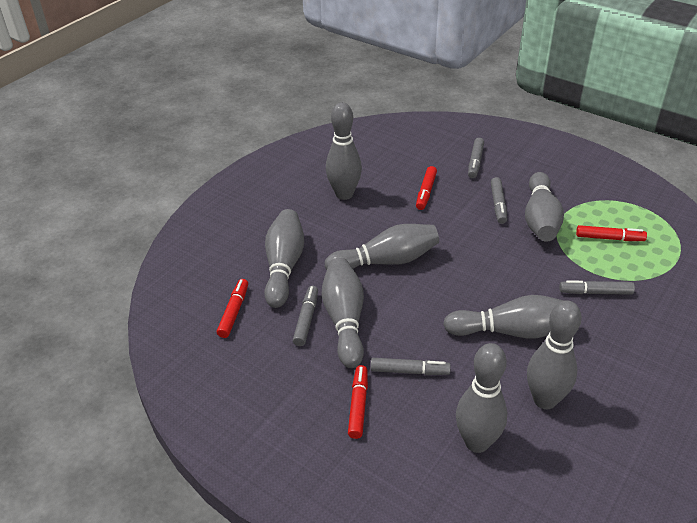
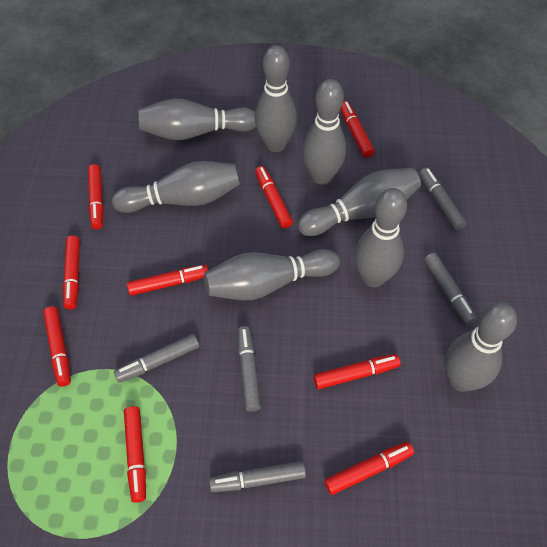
red marker: [217,279,248,338] [348,365,368,439] [416,166,437,210] [576,225,647,241] = 4 -> [43,306,71,387] [63,236,80,310] [88,164,104,229] [124,406,146,503] [127,265,209,296] [255,166,293,228] [313,354,401,389] [324,442,414,495] [340,101,375,158] = 9

